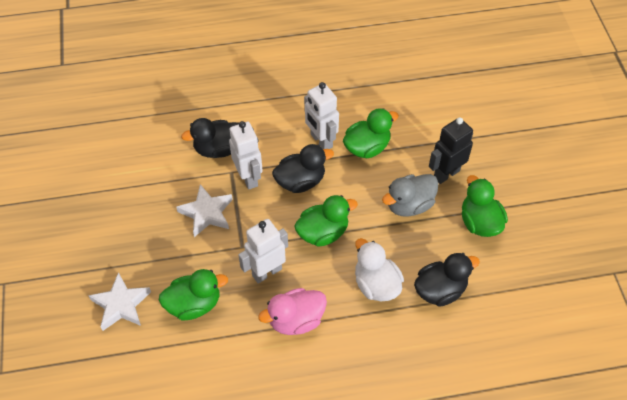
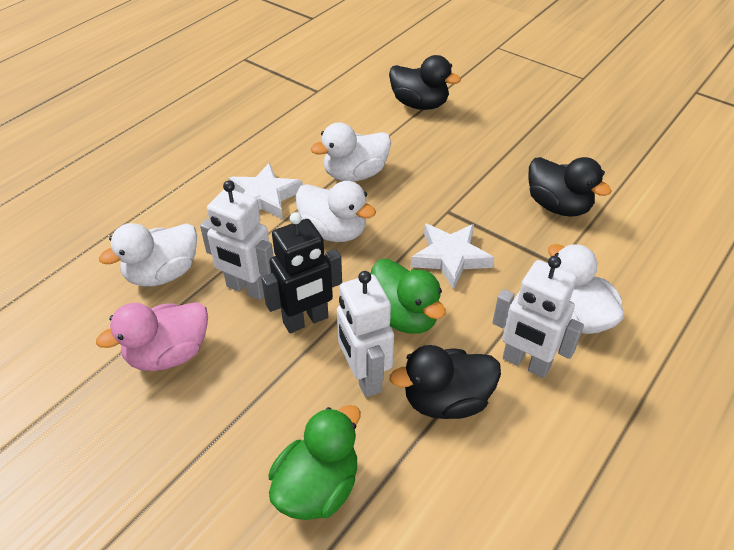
green duck: [159,269,228,320] [294,195,358,247] [343,108,399,158] [462,175,508,237] = 4 -> [269,405,361,520] [370,259,446,334] = 2
grey duck: [382,174,439,217] = 1 -> none = 0
white duck: [355,238,404,301] = 1 -> [99,223,197,286] [296,181,376,242] [311,122,391,181] [548,244,624,334] = 4

